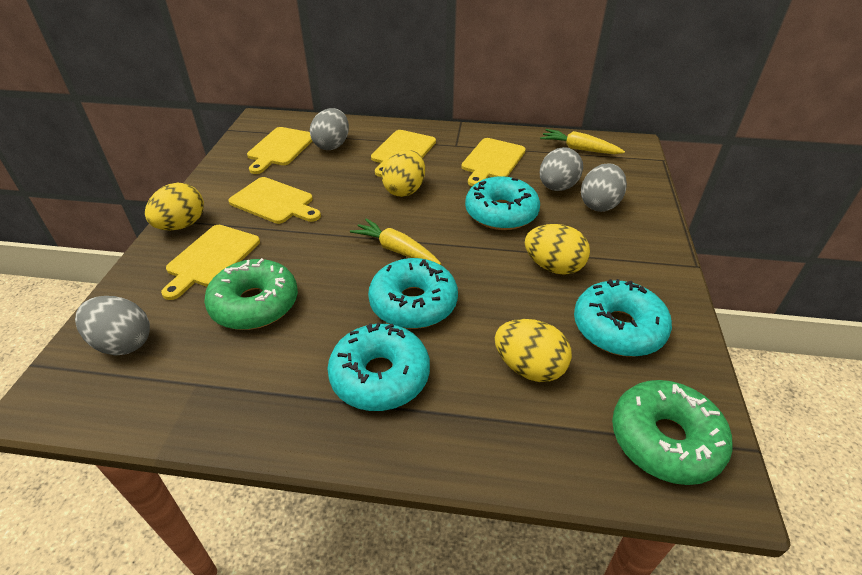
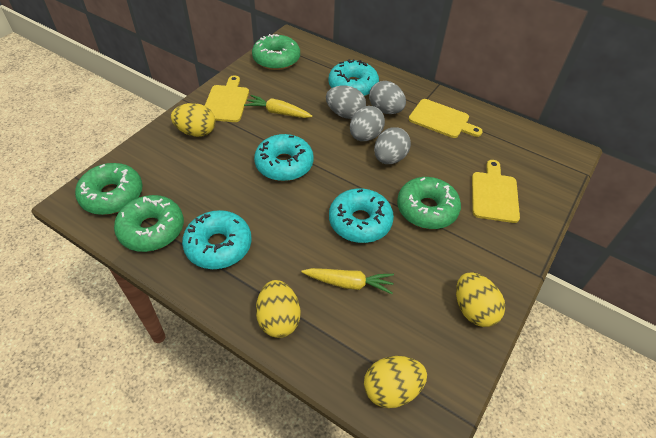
green donut: [204,258,298,330] [612,380,733,485] = 2 -> [75,163,143,215] [114,195,184,252] [252,34,300,70] [397,177,461,229] = 4
yellow cutting board: [161,225,260,300] [228,177,321,224] [247,127,312,174] [371,130,436,177] [461,138,526,186] = 5 -> [205,75,249,122] [409,99,483,138] [472,160,520,223] = 3

